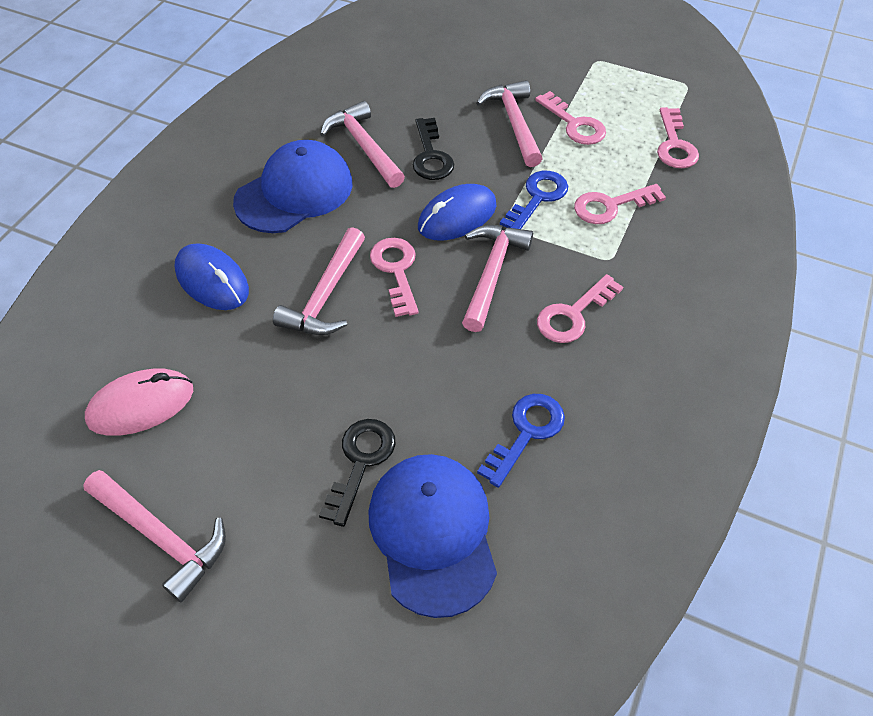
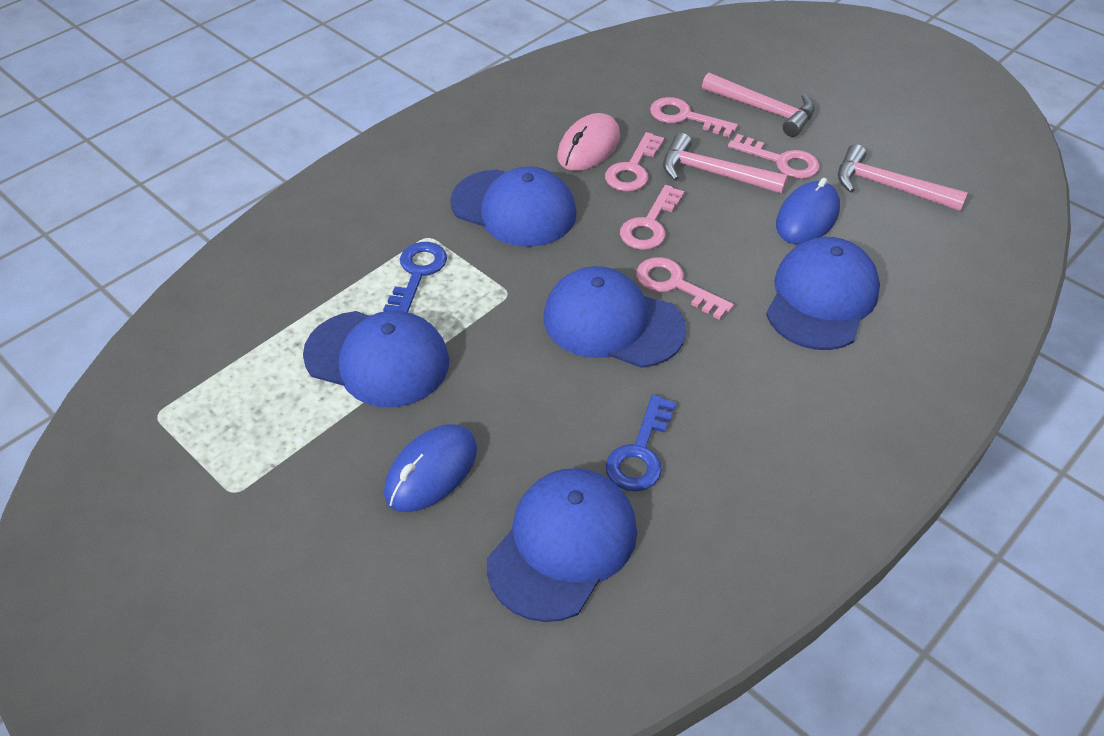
black key: [319,419,396,527] [413,118,454,180] = 2 -> none = 0
blue cap: [233,140,353,233] [369,454,497,618] = 2 -> [303,311,449,407] [450,166,577,247] [487,468,637,622] [543,266,686,368] [766,237,880,350] = 5
pink hammer: [83,470,226,602] [273,227,365,335] [320,101,405,188] [462,225,533,332] [476,80,543,167] = 5 -> [663,133,788,194] [702,72,815,137] [838,144,968,211] = 3

